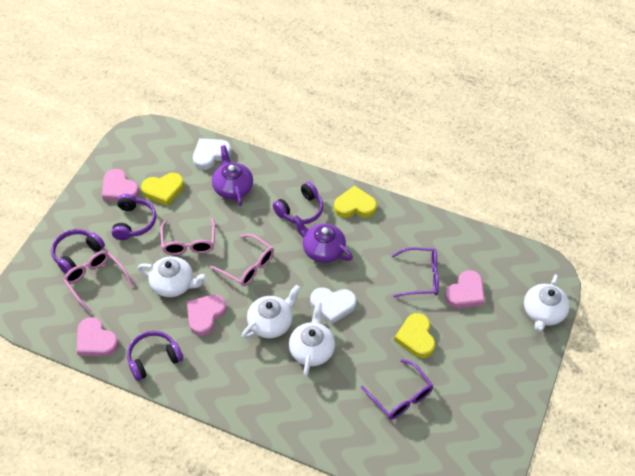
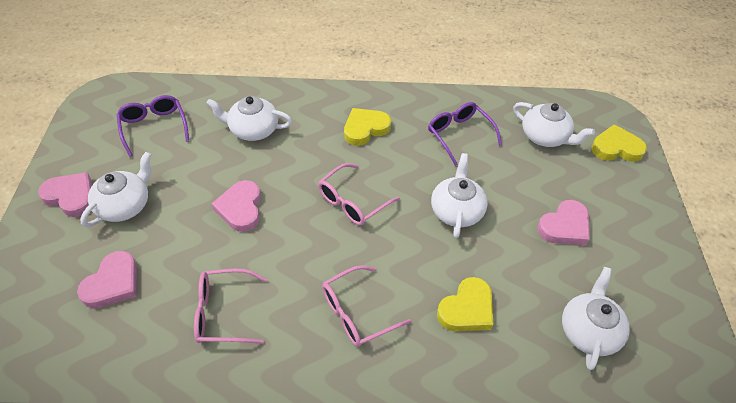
purple headphones: [51,229,105,274] [112,194,156,240] [127,331,183,381] [273,182,323,224] = 4 -> none = 0
purple teapot: [212,145,253,206] [293,215,353,263] = 2 -> none = 0
white heart: [193,138,231,170] [310,287,356,325] = 2 -> none = 0
white teapot: [137,256,207,297] [242,285,300,339] [289,302,335,376] [524,274,570,332] = 4 -> [80,152,152,227] [206,96,292,141] [431,153,488,238] [513,102,595,147] [562,267,630,370] = 5

